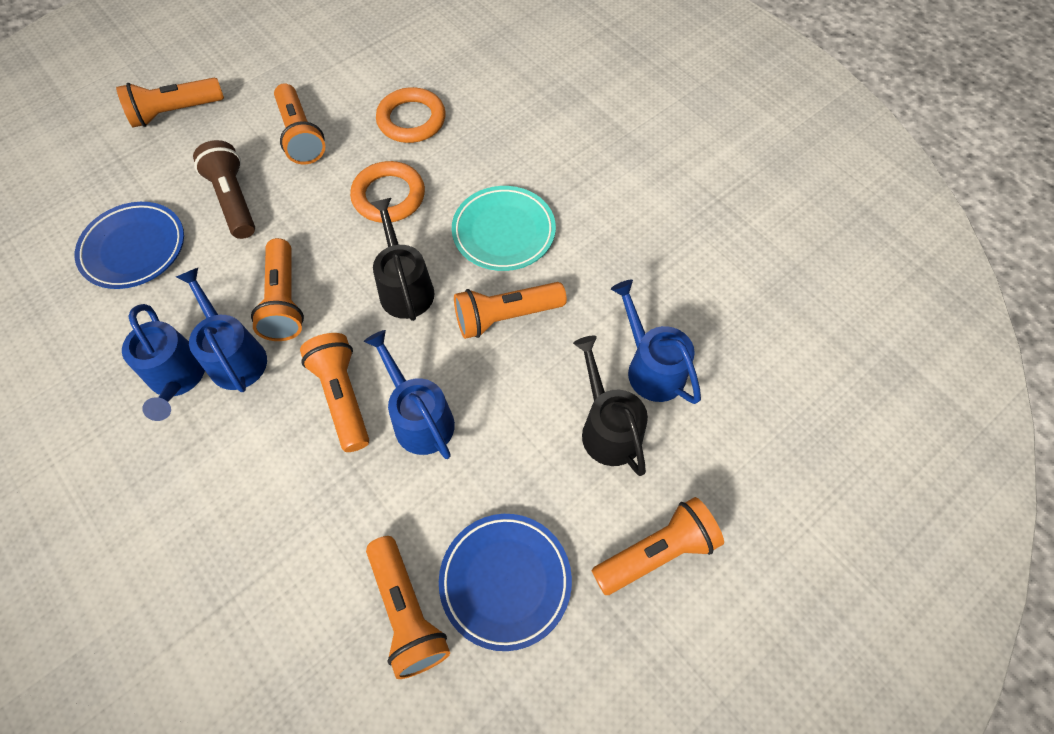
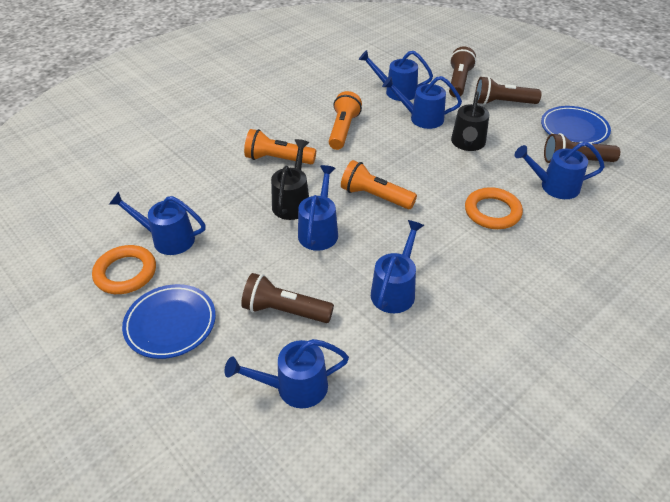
blue watering can: [122,304,205,421] [176,268,267,392] [364,330,455,459] [611,280,701,404] = 4 -> [109,191,206,255] [225,339,349,408] [298,165,338,251] [359,50,433,101] [371,220,424,313] [382,76,462,129] [514,142,605,199] = 7
brown flashlight: [193,140,255,239] = 1 -> [241,273,334,323] [449,46,476,98] [475,76,542,105] [544,133,620,163] = 4
orange flashlight: [116,78,224,127] [251,238,304,341] [274,84,325,164] [300,333,369,452] [366,536,450,679] [454,282,567,339] [591,497,724,595] = 7 -> [244,129,316,164] [329,91,362,150] [341,160,417,209] = 3
turquoise plate: [452,186,556,271] = 1 -> none = 0

